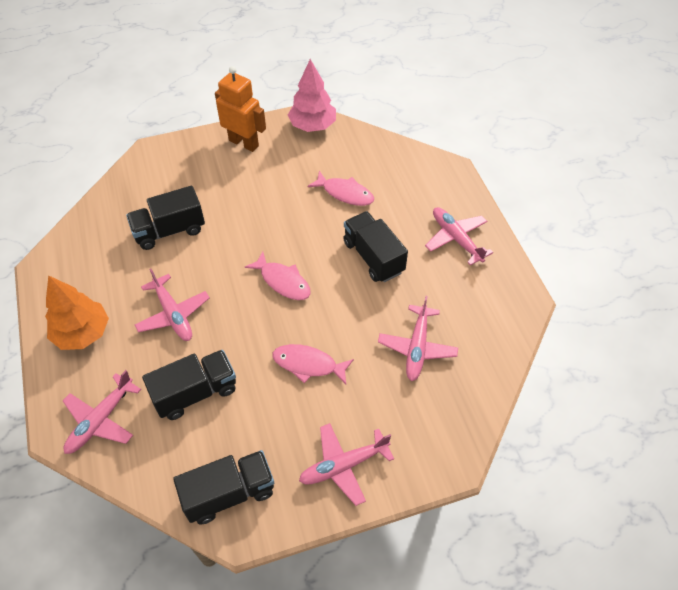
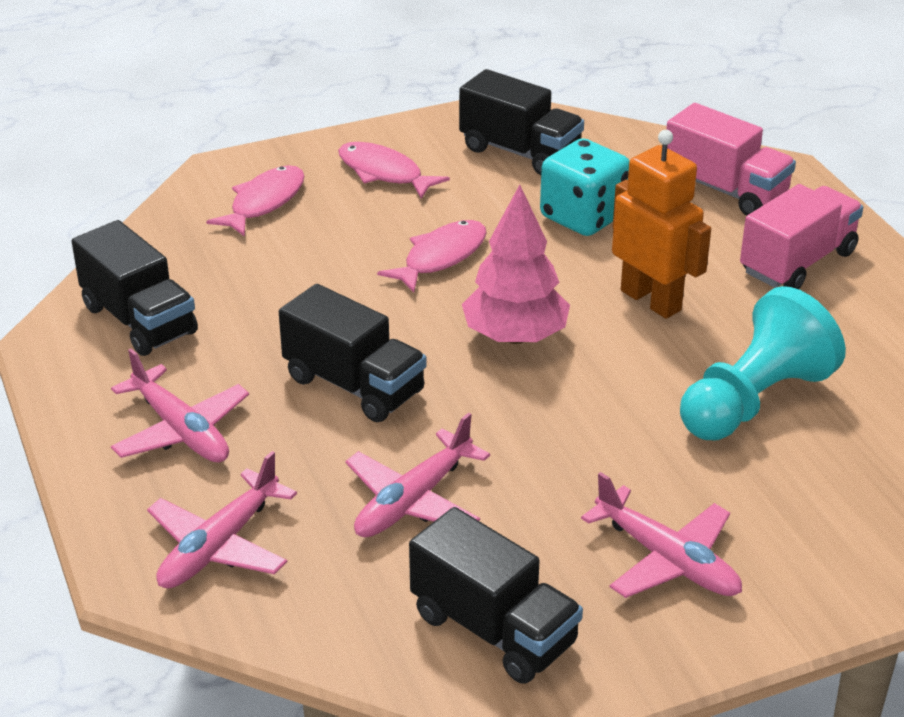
orange tree: [45,275,109,350] = 1 -> none = 0
pink plane: [63,370,141,454] [135,269,210,341] [299,423,394,506] [378,296,458,381] [425,207,493,266] = 5 -> [111,348,249,463] [147,451,297,588] [345,413,490,537] [581,472,742,598] = 4
pink truck: none = 0 -> [666,103,796,216] [740,184,863,289] = 2
turquoise dice: none = 0 -> [540,138,630,236] = 1
turquoise pawn: none = 0 -> [680,286,846,440] = 1

